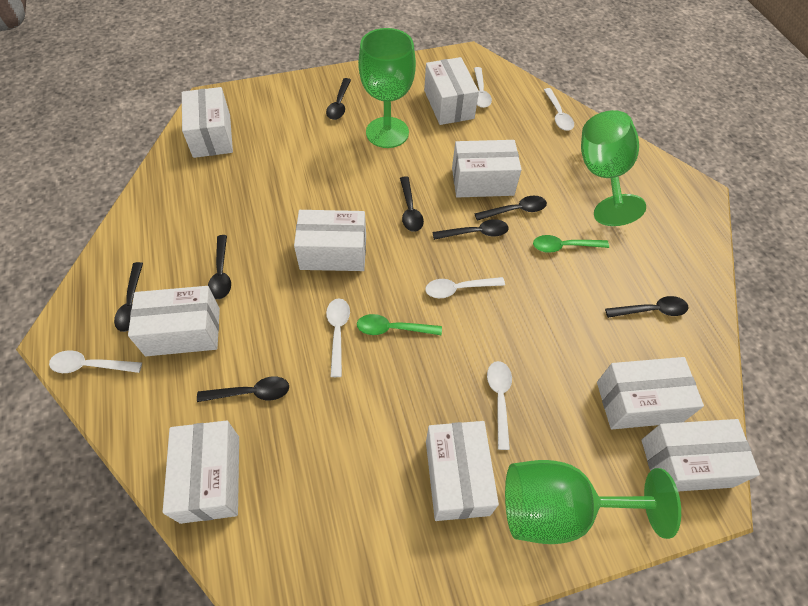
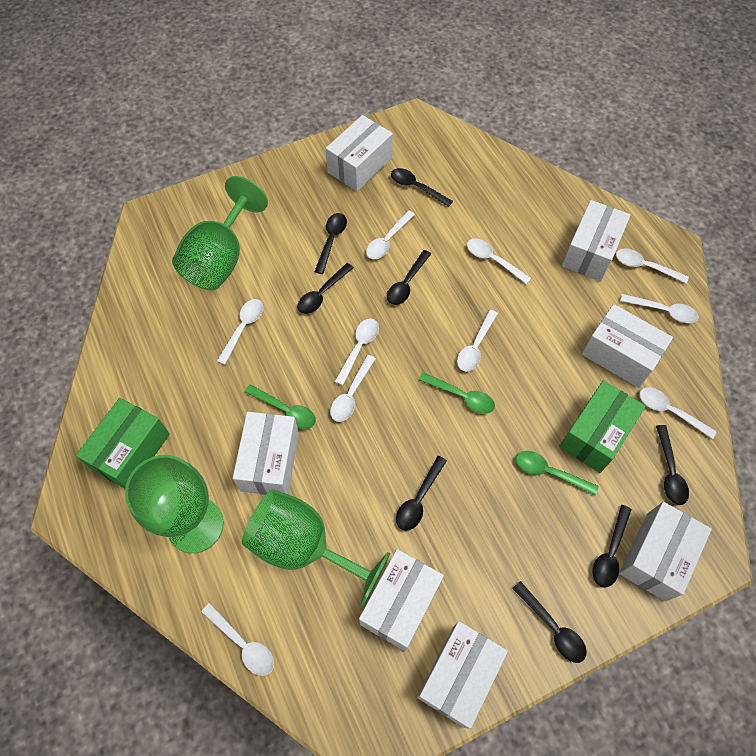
green box: none = 0 -> [76,398,170,489] [559,380,646,473] = 2
green spoon: [357,314,442,335] [533,235,609,253] = 2 -> [245,384,316,429] [419,372,495,414] [516,451,599,495] = 3
white box: [128,286,220,356] [163,420,239,524] [182,87,233,158] [294,210,366,271] [424,57,479,125] [426,421,499,521] [452,140,522,198] [597,357,704,429] [641,419,760,492] = 9 -> [233,412,299,495] [326,115,393,191] [359,549,444,652] [417,621,508,729] [562,200,631,281] [582,304,673,388] [619,502,712,602] = 7
white spoon: [49,350,142,373] [326,298,350,377] [425,277,505,298] [474,67,492,108] [487,361,512,450] [544,88,574,131] = 6 -> [201,603,274,676] [217,299,263,365] [330,355,376,422] [334,318,379,386] [366,210,415,259] [457,310,498,371] [467,239,531,284] [616,248,689,284] [620,294,699,323] [639,387,717,439] = 10

